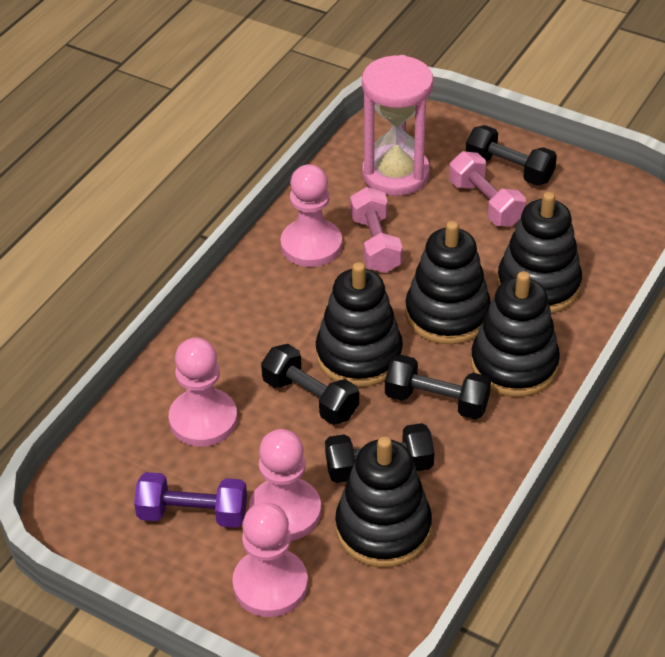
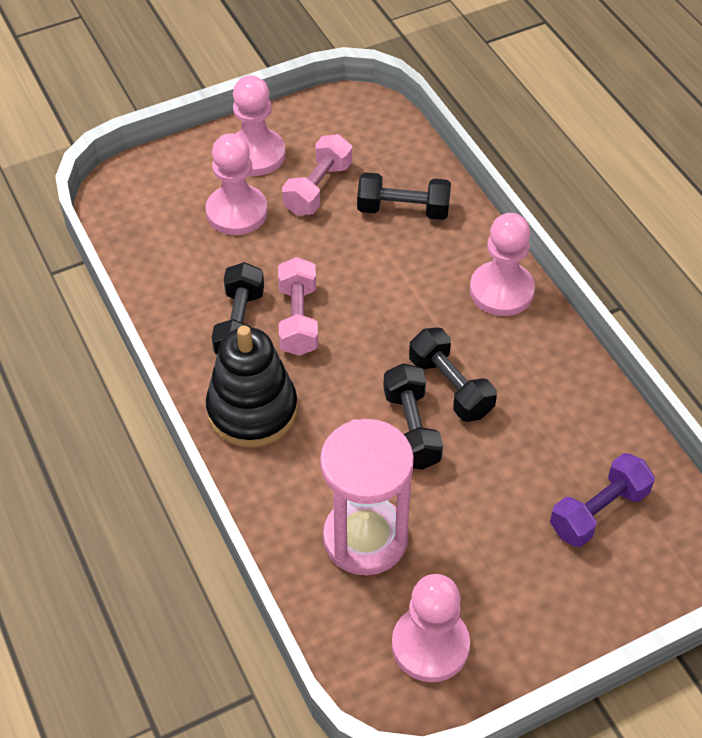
black stacking toy: [316,262,403,387] [335,437,432,567] [405,221,491,344] [471,271,560,397] [497,192,582,313] = 5 -> [206,325,298,447] = 1

